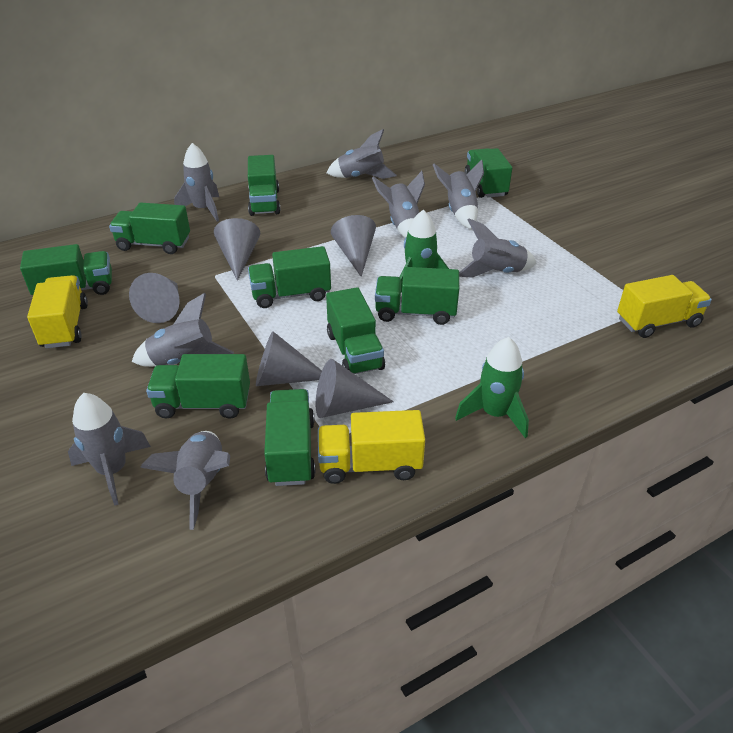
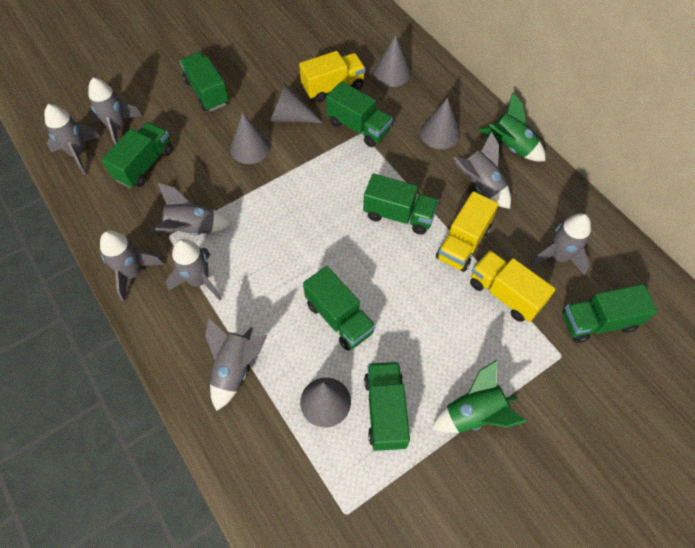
green truck: [20,244,112,295] [109,202,190,254] [146,354,250,419] [248,155,281,216] [248,246,331,308] [264,389,315,486] [326,287,385,374] [375,267,459,325] [465,148,512,198] = 9 -> [102,122,173,188] [179,52,229,111] [303,266,376,351] [326,81,393,147] [363,174,439,235] [364,362,410,451] [562,284,658,343] = 7

